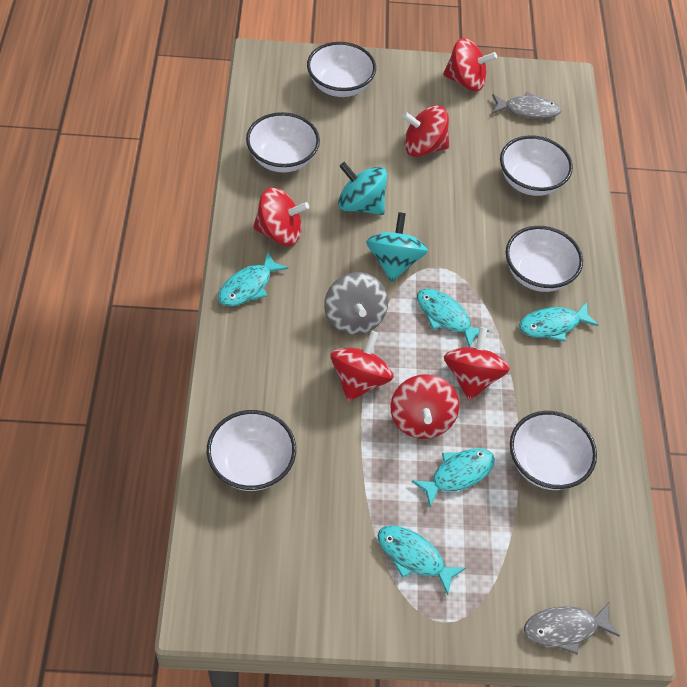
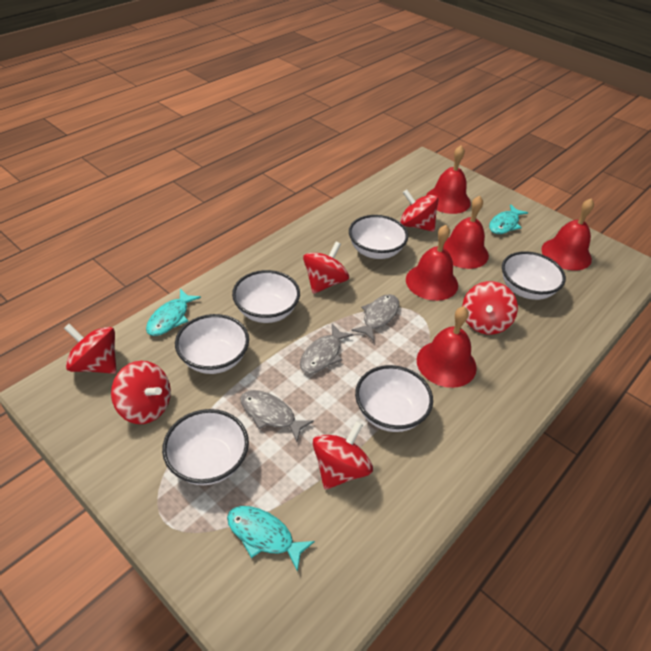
grey fish: [492,92,562,119] [524,603,620,654] = 2 -> [240,390,314,442] [300,324,354,374] [351,294,399,342] = 3
grey spinning top: [324,272,388,335] = 1 -> none = 0
red bell: none = 0 -> [406,225,458,301] [417,306,477,388] [426,145,471,214] [443,196,489,269] [541,198,594,271] = 5
turquoise fish: [218,251,288,306] [378,525,466,595] [411,448,495,507] [417,289,489,347] [519,302,599,342] = 5 -> [146,289,201,336] [227,506,315,572] [489,204,528,234] = 3
turquoise spinning top: [338,162,387,215] [366,212,428,282] = 2 -> none = 0

